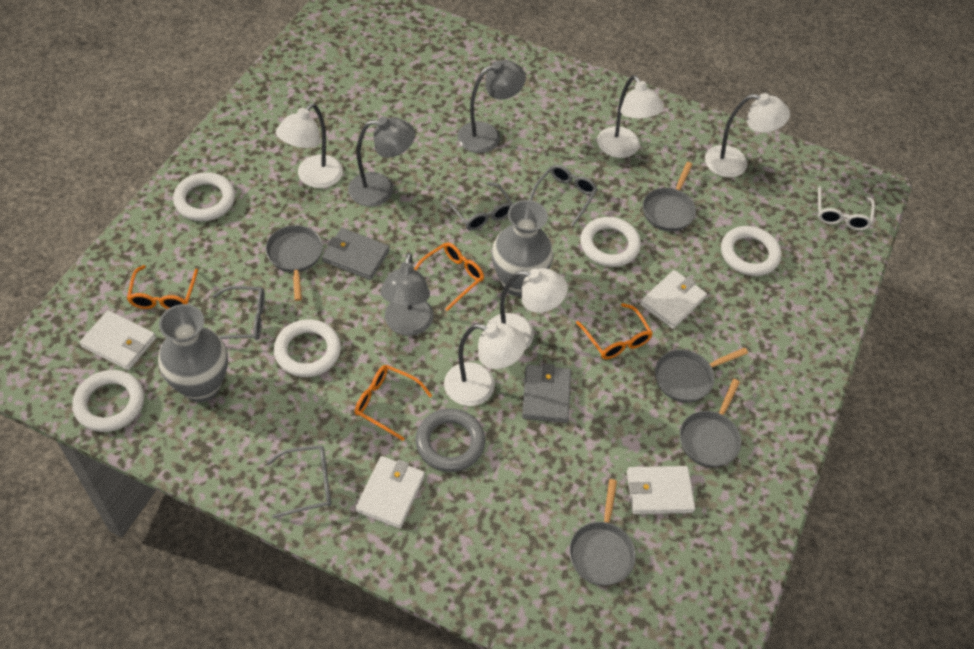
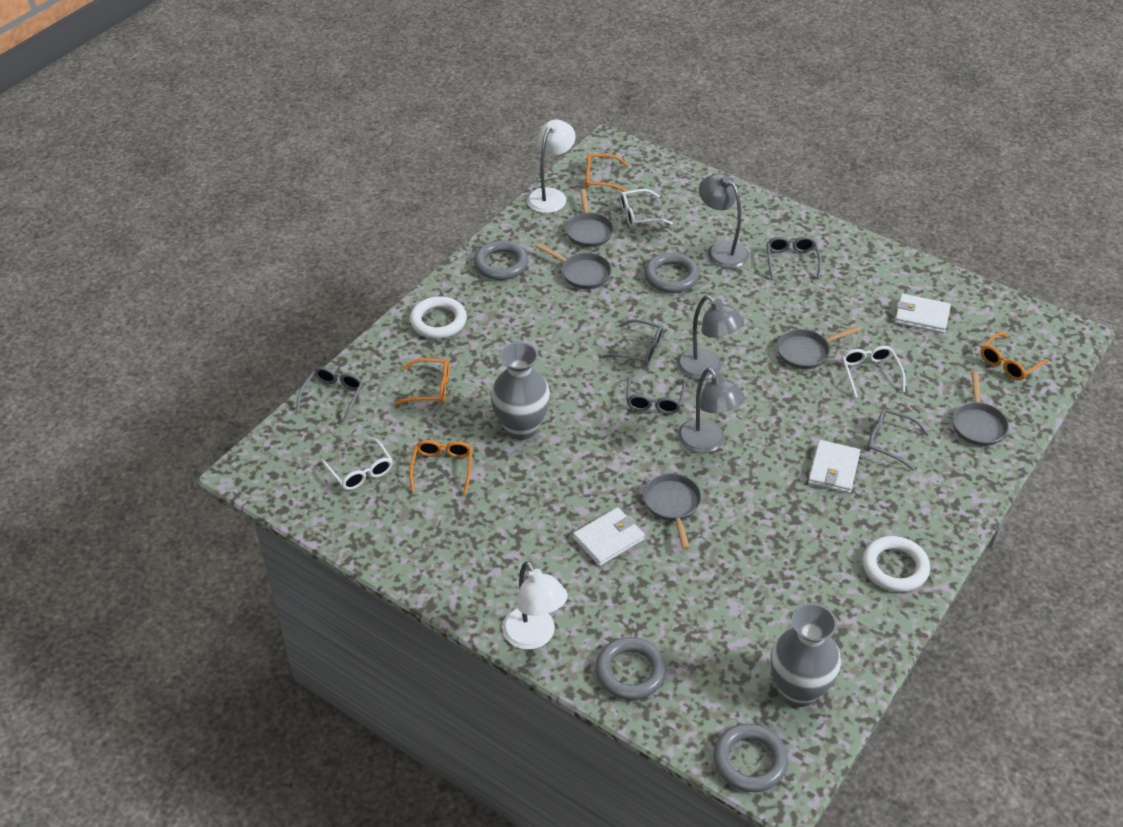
grey glasses: [212,286,265,340] [267,445,331,519] [444,182,513,231] [529,165,598,226] = 4 -> [296,367,363,423] [603,319,664,366] [626,374,686,414] [767,236,822,280] [867,408,929,471] = 5
grey ring: [416,408,485,472] = 1 -> [474,241,528,280] [595,637,666,700] [644,253,699,293] [713,724,788,792] = 4
grey wallet: [322,228,390,280] [522,364,571,423] = 2 -> none = 0
white glasses: [818,186,875,230] = 1 -> [321,438,393,490] [620,189,673,228] [842,346,905,398] = 3
white lamp: [276,103,343,188] [444,323,526,406] [487,268,568,350] [597,75,664,158] [705,93,790,177] = 5 -> [502,561,568,650] [527,120,576,213] = 2
white ring: [72,370,144,432] [173,172,235,221] [274,319,341,377] [580,217,641,267] [721,226,781,276] = 5 -> [410,296,467,339] [863,536,930,592] = 2
white wallet: [80,310,156,370] [355,456,425,529] [627,466,695,514] [640,270,707,329] = 4 -> [573,507,645,566] [808,440,860,493] [895,294,951,333] = 3

